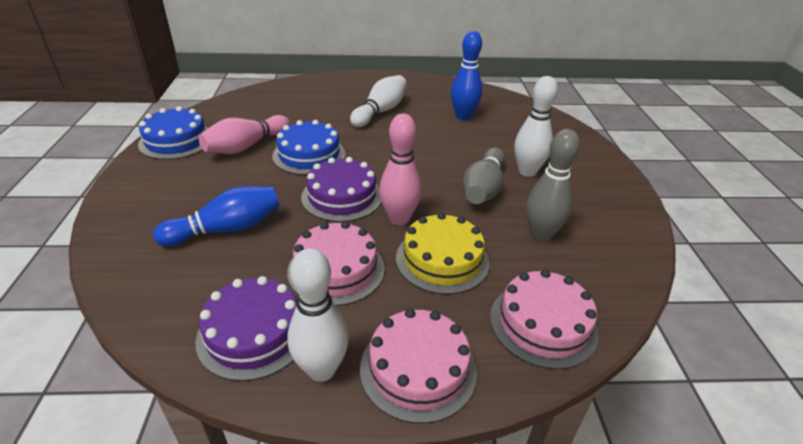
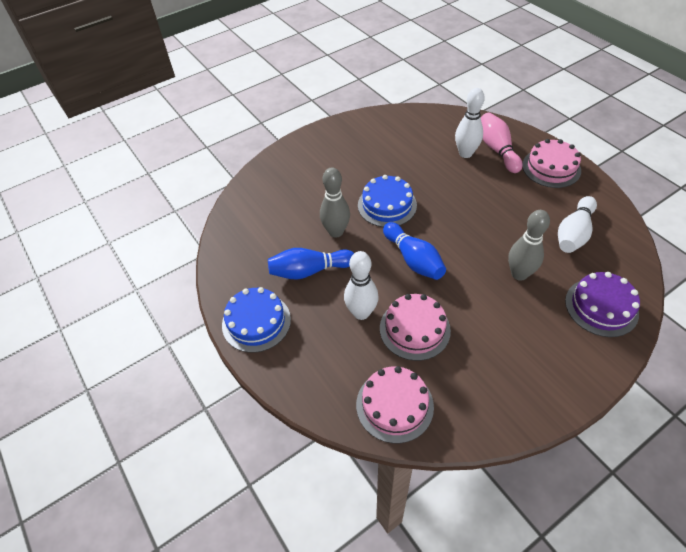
pink bowling pin: [199,115,290,154] [379,114,422,225] = 2 -> [481,113,523,173] = 1
purple cake: [196,276,297,381] [301,157,381,222] = 2 -> [565,272,640,337] = 1
yellow cake: [396,213,489,294] = 1 -> none = 0

